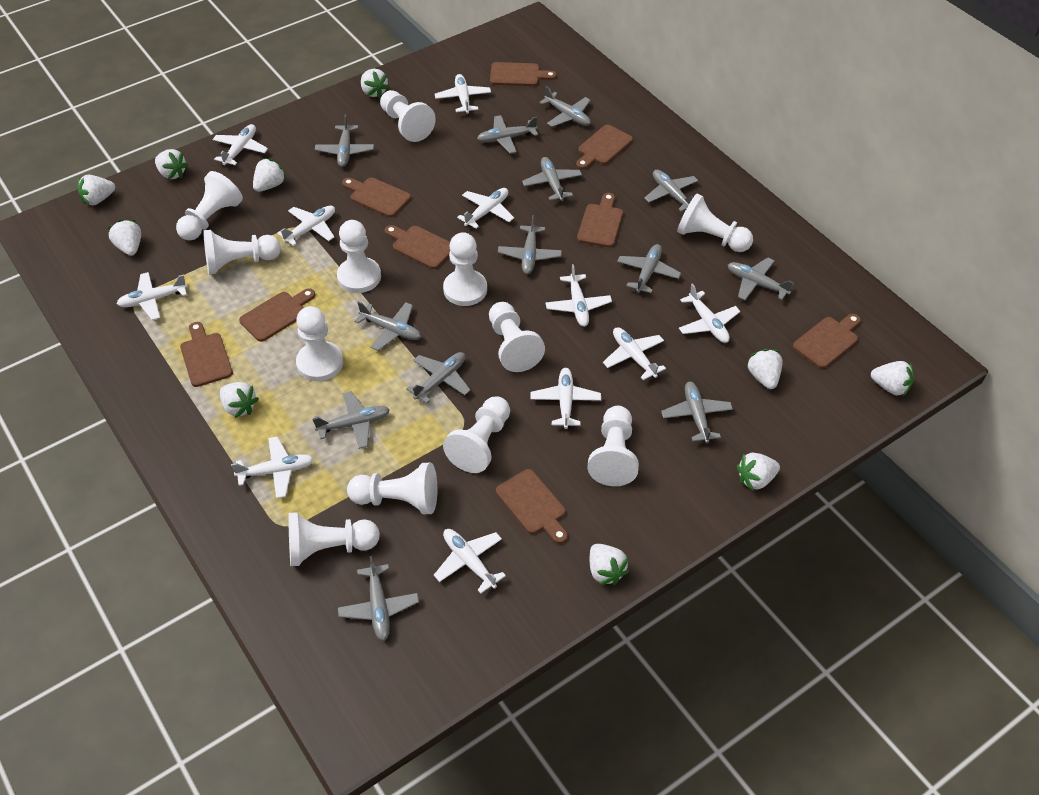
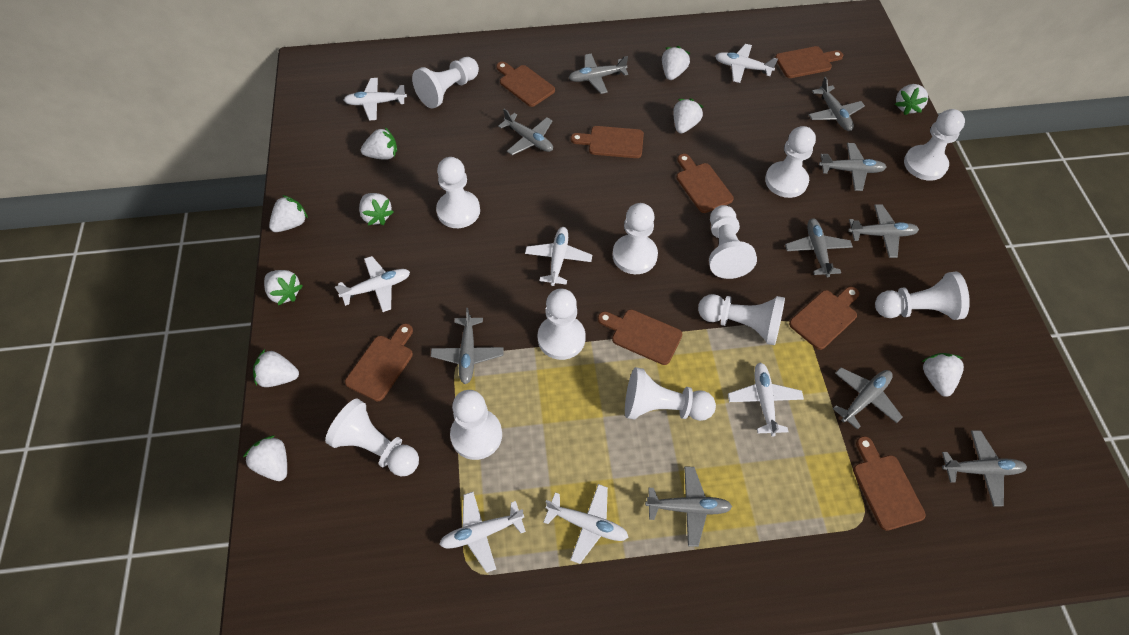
brown cutting board: [180,322,233,387] [239,288,315,342] [342,178,411,217] [385,225,450,269] [490,62,557,86] [496,469,568,544] [576,125,633,169] [577,193,623,247] [793,314,861,369] = 9 -> [345,324,413,401] [496,62,555,107] [571,126,644,158] [598,309,682,365] [677,154,734,213] [775,46,843,78] [789,287,859,350] [853,436,926,531] = 8
grey plane: [312,391,390,449] [315,114,374,167] [338,556,419,641] [355,302,421,351] [406,352,471,403] [477,115,538,154] [498,215,562,274] [522,157,582,201] [539,86,591,127] [617,244,681,293] [644,170,698,212] [661,382,733,443] [728,257,794,300] = 13 -> [431,308,504,384] [498,109,553,155] [568,53,628,94] [645,466,732,547] [785,218,853,278] [808,77,865,131] [819,143,887,191] [833,368,902,430] [848,204,919,258] [942,430,1027,506] = 10
white plane: [116,272,188,320] [212,124,268,165] [231,437,314,498] [277,206,335,246] [434,529,506,593] [435,74,491,114] [457,188,514,229] [530,368,601,429] [545,264,612,327] [603,327,666,380] [679,283,740,343] = 11 -> [335,256,410,312] [344,78,407,121] [439,492,526,573] [525,227,592,286] [543,484,629,564] [715,44,778,83] [728,362,804,437] = 7

